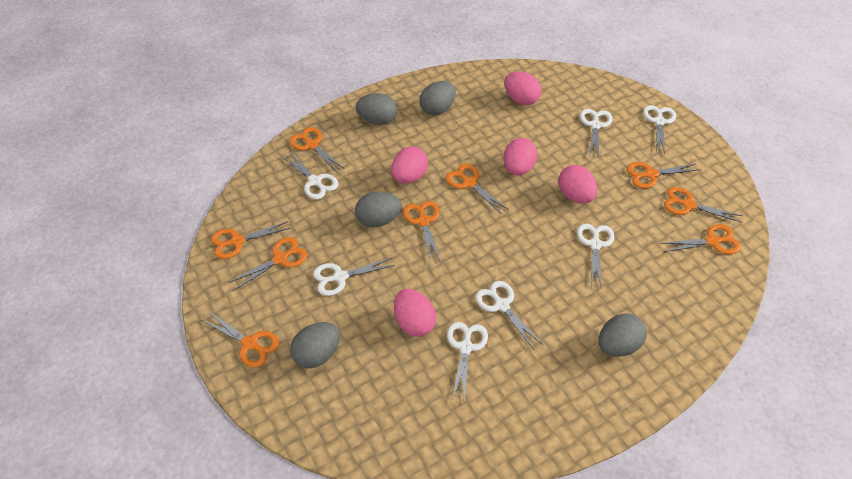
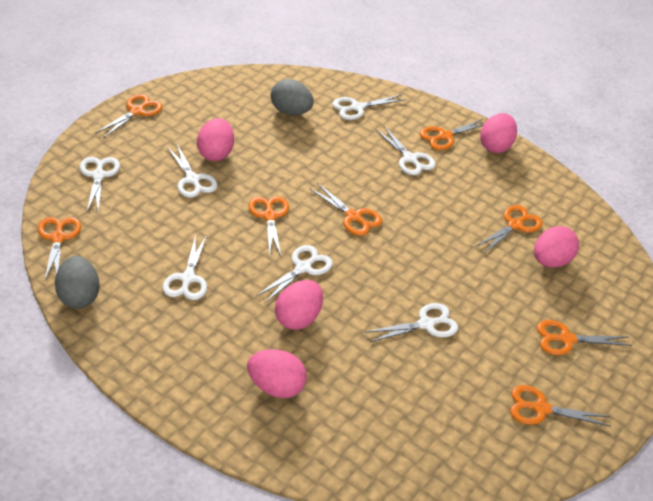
grey egg: [290,322,340,368] [355,192,401,227] [356,93,397,125] [420,81,456,115] [599,314,647,357] = 5 -> [55,256,100,309] [271,79,314,115] = 2
orange scissors: [202,312,279,368] [211,221,290,259] [229,237,307,290] [289,127,345,172] [403,201,441,262] [446,164,508,213] [627,162,700,188] [660,224,741,254] [664,187,743,223] = 9 -> [38,217,81,281] [95,94,162,139] [249,196,289,256] [310,183,382,236] [420,118,484,150] [475,205,543,253] [510,385,611,427] [537,320,632,355] = 8

